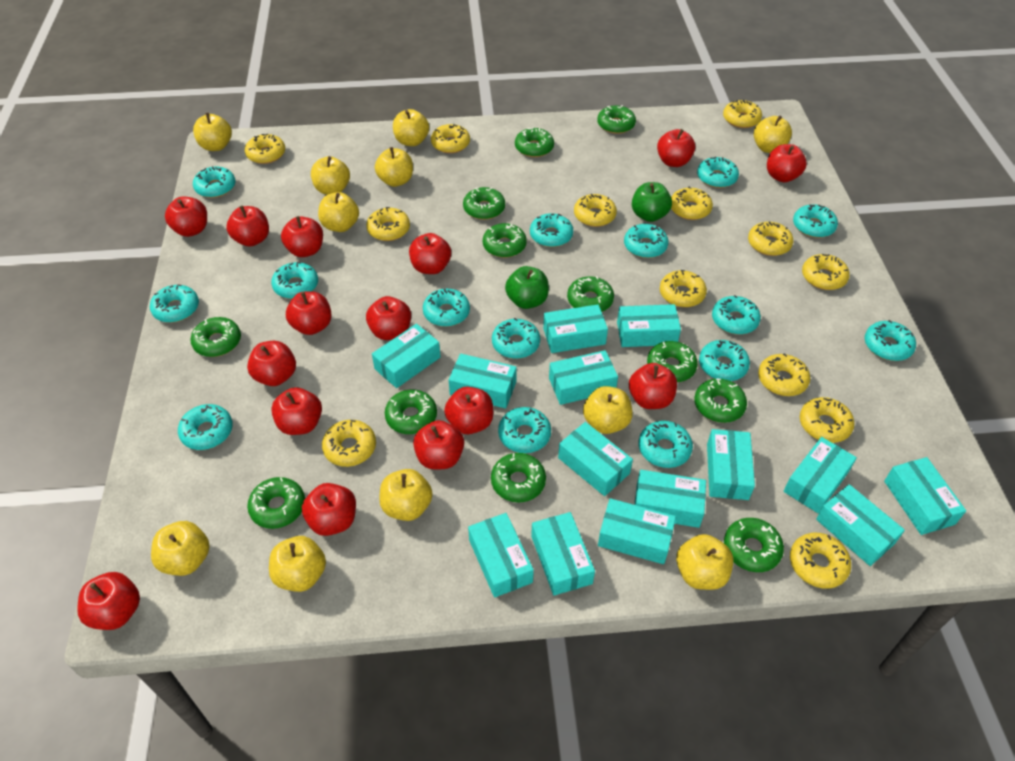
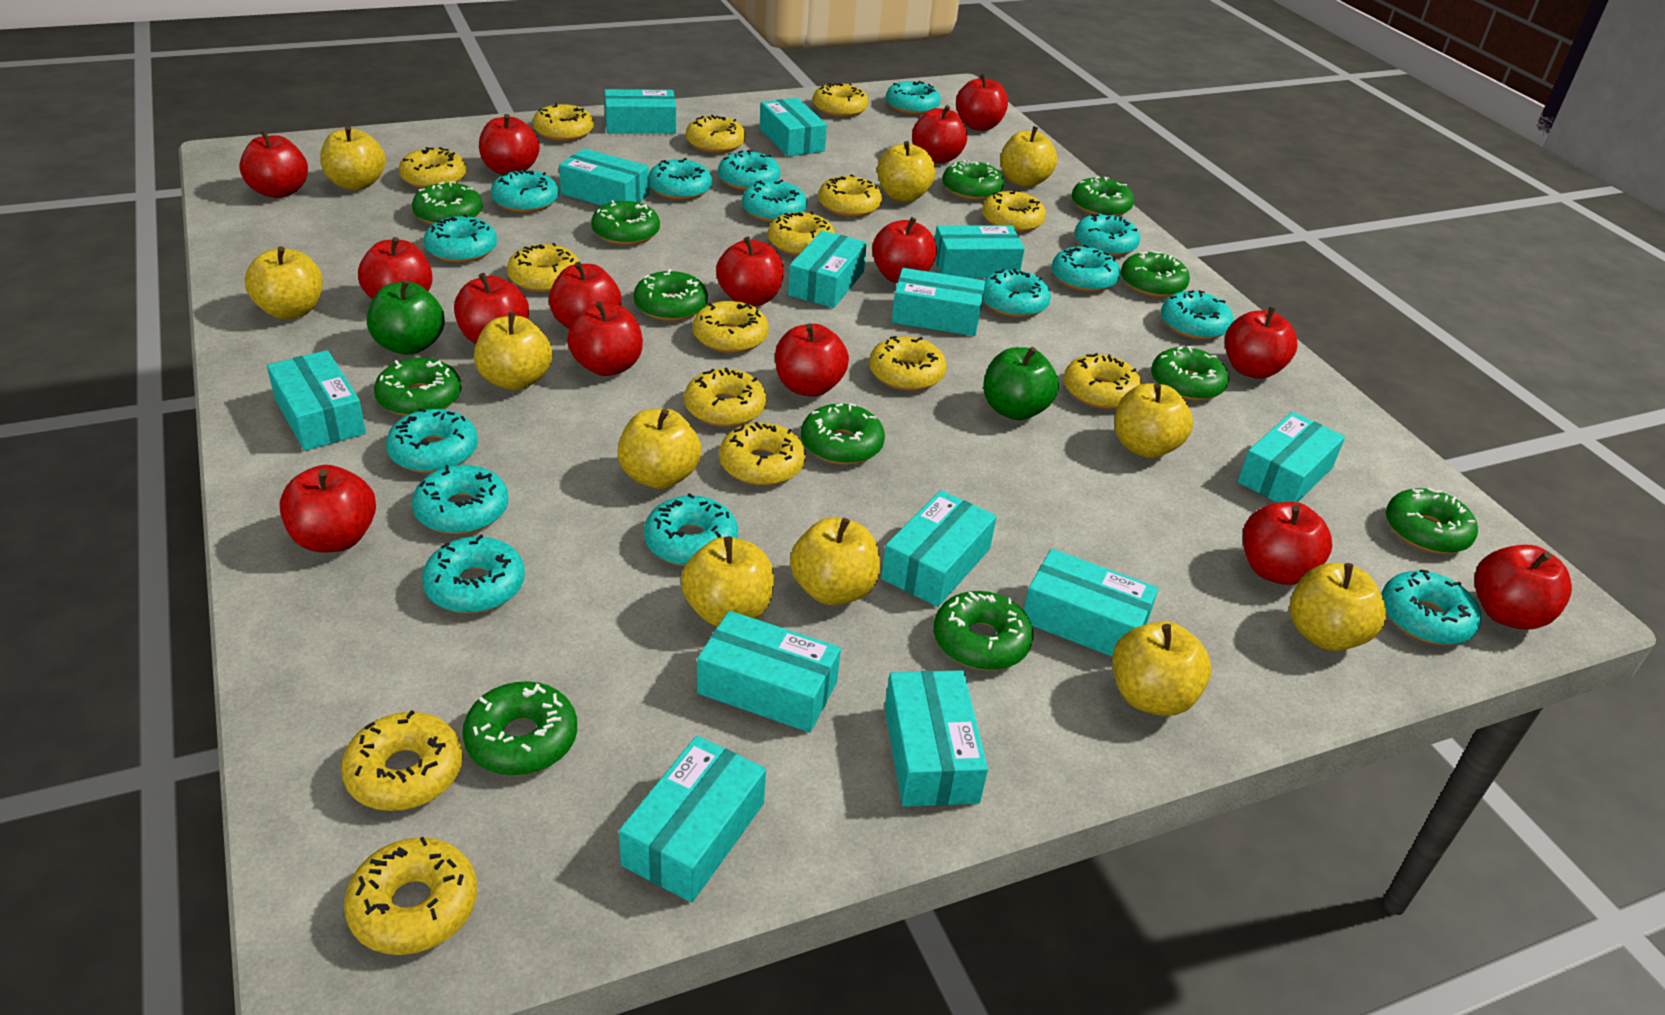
turquoise box: [372,324,441,388] [449,354,517,409] [468,513,534,598] [531,512,595,596] [543,304,608,353] [549,350,618,405] [558,422,633,496] [598,498,676,564] [617,304,681,347] [635,470,706,528] [707,429,755,500] [784,437,857,514] [816,484,905,566] [884,457,966,535] = 14 -> [267,350,366,451] [559,148,649,206] [604,89,676,134] [619,736,766,903] [697,611,841,732] [760,98,827,156] [788,230,867,308] [881,490,997,607] [885,670,988,807] [891,268,985,336] [935,225,1025,278] [1023,549,1158,657] [1237,412,1345,503] = 13
yellow donut: [245,134,285,164] [322,420,376,467] [366,207,410,241] [431,124,470,153] [574,194,617,227] [660,270,707,307] [671,187,713,220] [723,100,762,128] [748,221,793,256] [758,353,810,396] [790,533,851,589] [800,397,854,443] [802,254,850,290] = 13 -> [341,710,463,811] [344,837,477,955] [399,147,466,189] [507,243,580,293] [533,103,594,141] [684,368,766,427] [686,115,745,153] [693,301,769,353] [719,422,806,486] [768,212,835,256] [813,83,868,117] [818,174,882,217] [869,336,947,391] [982,189,1046,232] [1063,353,1142,409] = 15

